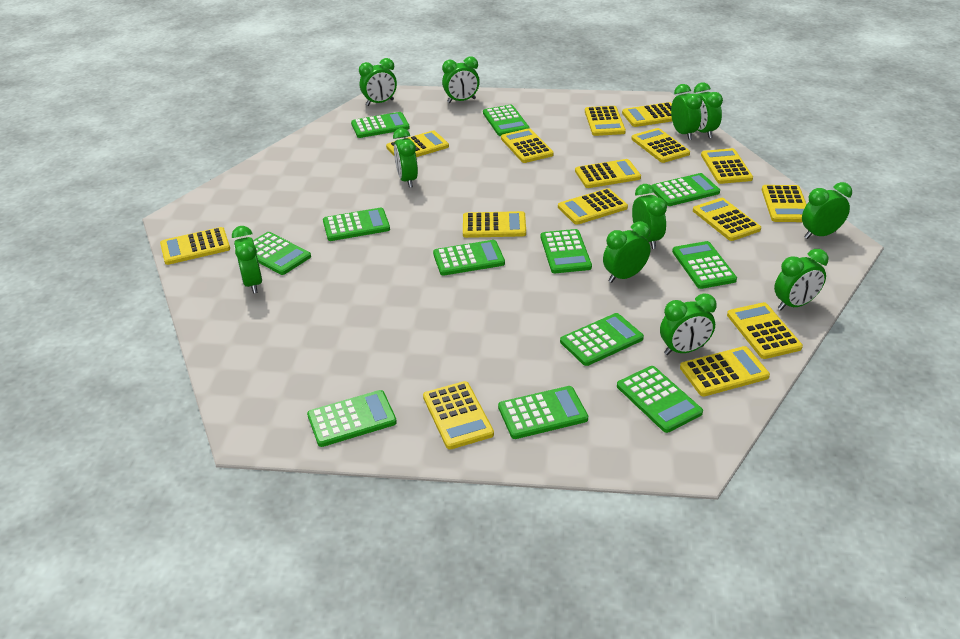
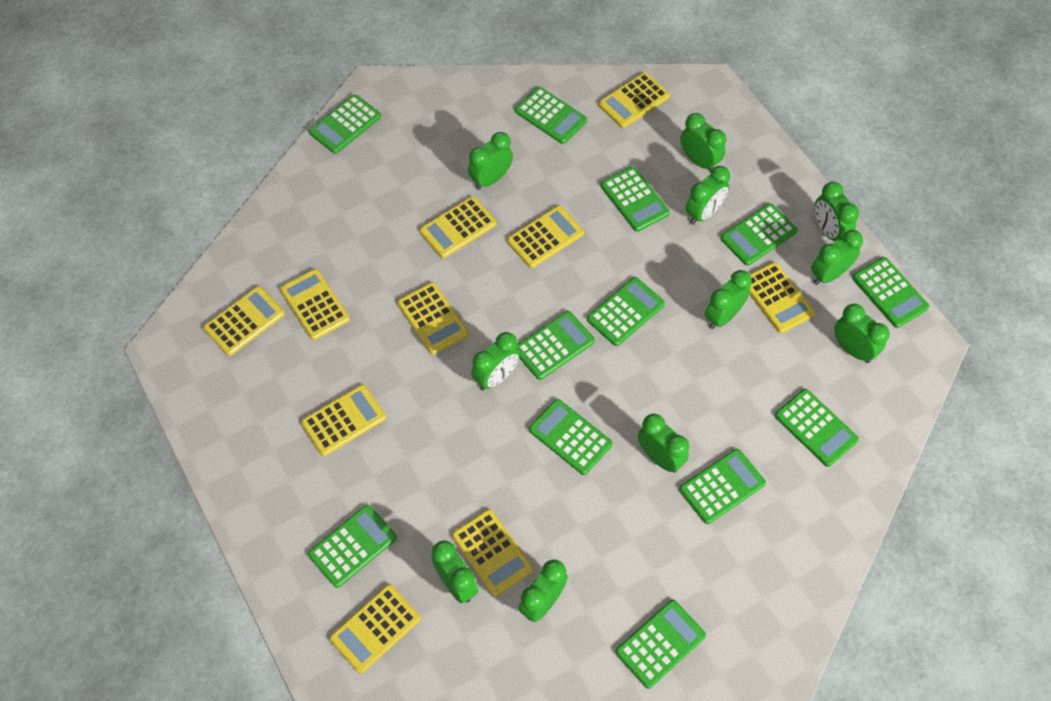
yellow calculator: [160,227,230,265] [386,130,449,157] [423,381,494,450] [463,211,526,238] [501,128,554,163] [558,188,628,225] [575,159,641,188] [585,106,626,136] [622,102,672,127] [631,128,690,163] [680,346,770,397] [693,198,761,241] [701,148,753,184] [727,302,803,359] [762,185,807,222] = 15 -> [203,286,285,356] [280,269,350,340] [301,384,386,456] [330,584,421,674] [397,282,469,355] [419,196,497,258] [452,509,533,596] [507,206,584,268] [598,72,670,128] [749,262,815,333] = 10

